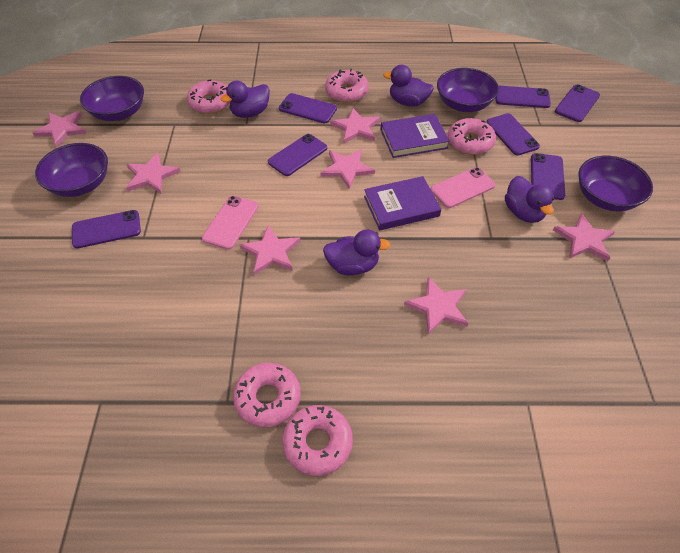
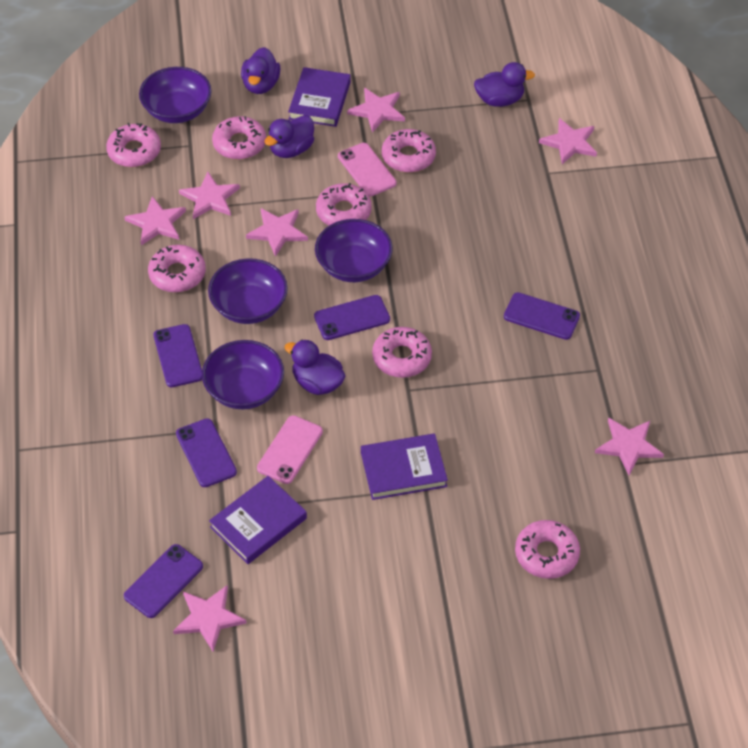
pink donut: [187,80,230,114] [233,363,301,427] [282,405,353,476] [325,69,369,103] [448,118,496,155] = 5 -> [106,123,161,167] [148,245,206,292] [212,116,266,160] [316,183,372,225] [372,327,432,378] [382,129,436,173] [515,520,580,579] = 7
purple book: [364,176,441,230] [381,114,450,158] = 2 -> [209,476,307,564] [288,67,351,127] [361,434,448,500] = 3
purple phone: [72,210,141,249] [268,134,327,176] [279,93,337,123] [486,113,540,155] [495,86,551,108] [531,153,565,200] [555,84,600,122] = 7 -> [124,544,203,618] [153,324,202,387] [176,418,237,487] [314,295,390,340] [504,292,580,340] = 5

